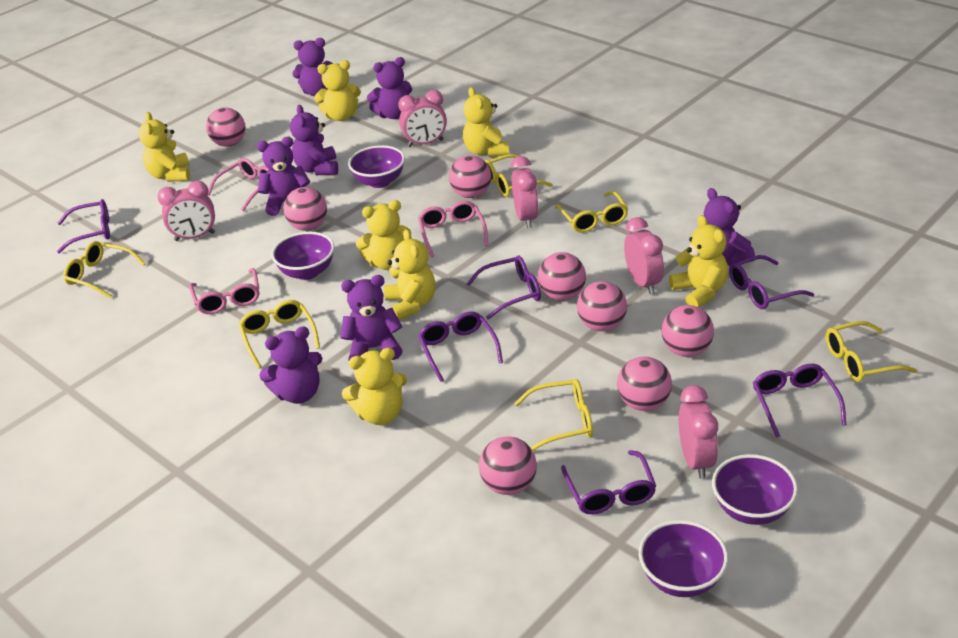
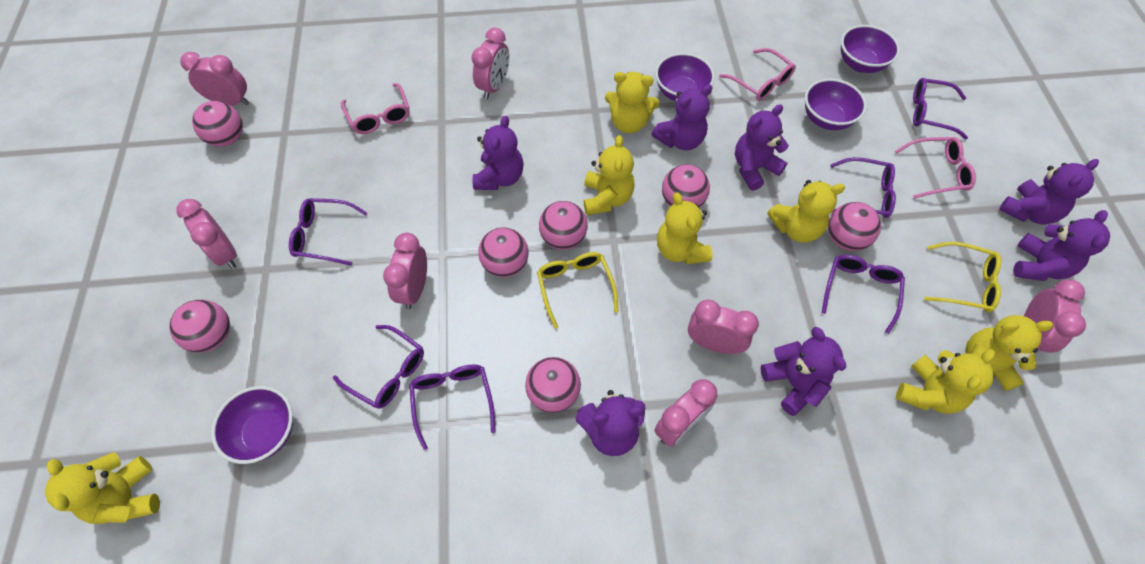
pink ball: [206,107,246,147] [283,187,327,230] [449,155,491,198] [479,437,537,495] [538,252,586,301] [577,281,627,331] [617,356,672,411] [661,305,714,357] = 8 -> [169,299,230,353] [192,101,243,147] [478,228,528,277] [525,357,581,413] [539,201,588,250] [662,164,710,208] [828,202,881,251] = 7
pink clock: [158,181,215,241] [398,90,447,147] [511,156,539,228] [624,217,664,295] [678,385,718,479] = 5 -> [176,199,237,269] [180,52,249,106] [383,233,427,309] [472,28,509,99] [654,379,717,447] [688,300,759,354] [1024,280,1086,353] = 7
yellow glasses: [63,241,145,298] [238,300,320,368] [485,154,553,197] [514,379,593,451] [555,191,628,233] [826,321,917,382] = 6 -> [537,252,618,329] [924,242,1001,312] = 2

